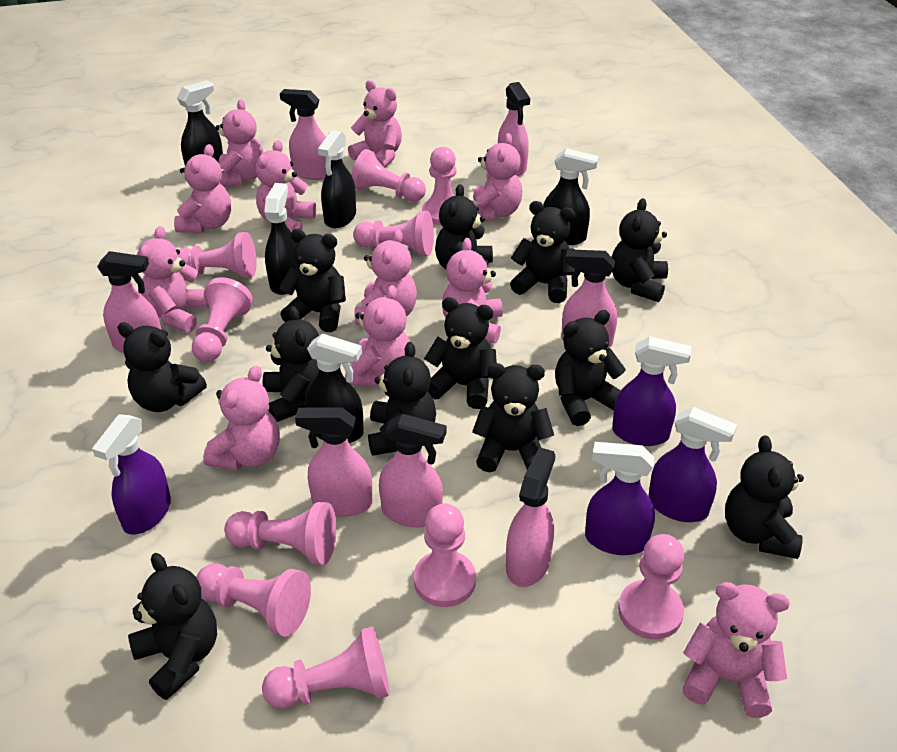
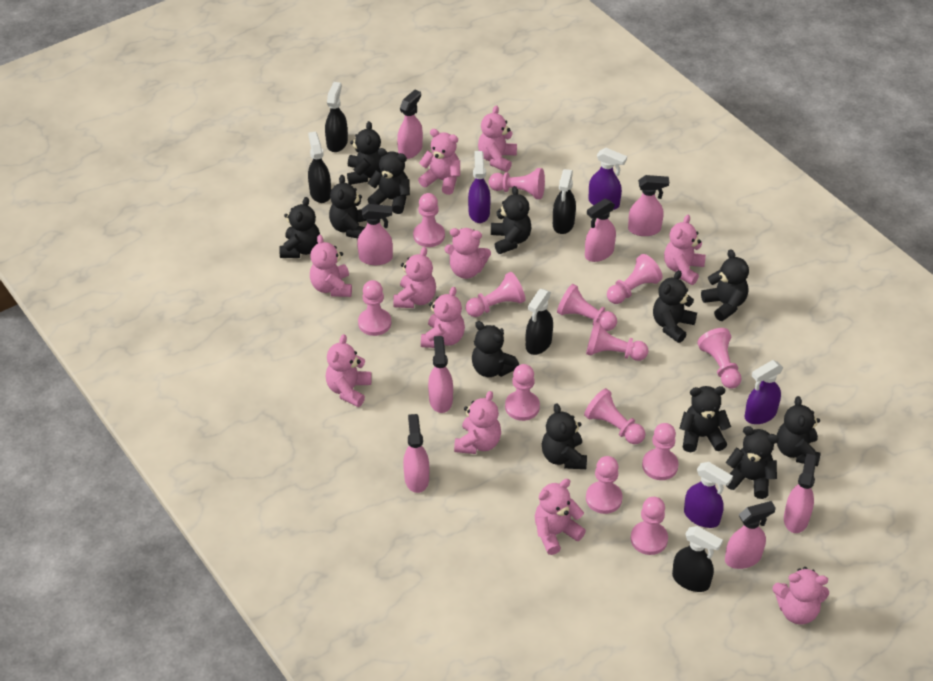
pink pawn: [179,232,257,278] [192,277,253,362] [196,564,311,637] [224,502,336,565] [262,626,390,709] [351,149,426,202] [353,211,434,256] [413,503,476,607] [422,147,456,225] [618,534,684,640] = 10 -> [358,280,391,336] [413,193,445,247] [466,272,526,317] [489,168,545,199] [505,364,540,421] [557,284,617,331] [584,388,645,444] [586,322,648,361] [586,456,623,514] [607,254,662,304] [631,497,668,555] [642,423,679,480] [697,328,742,389] = 13
pink spray bottle: [97,251,161,353] [280,89,326,180] [295,407,372,517] [379,414,446,527] [498,82,530,176] [506,447,555,587] [561,249,617,349] = 7 -> [357,204,393,265] [397,90,423,159] [403,414,429,493] [428,336,453,413] [585,198,616,262] [628,175,669,236] [725,501,776,569] [784,454,817,533] = 8

